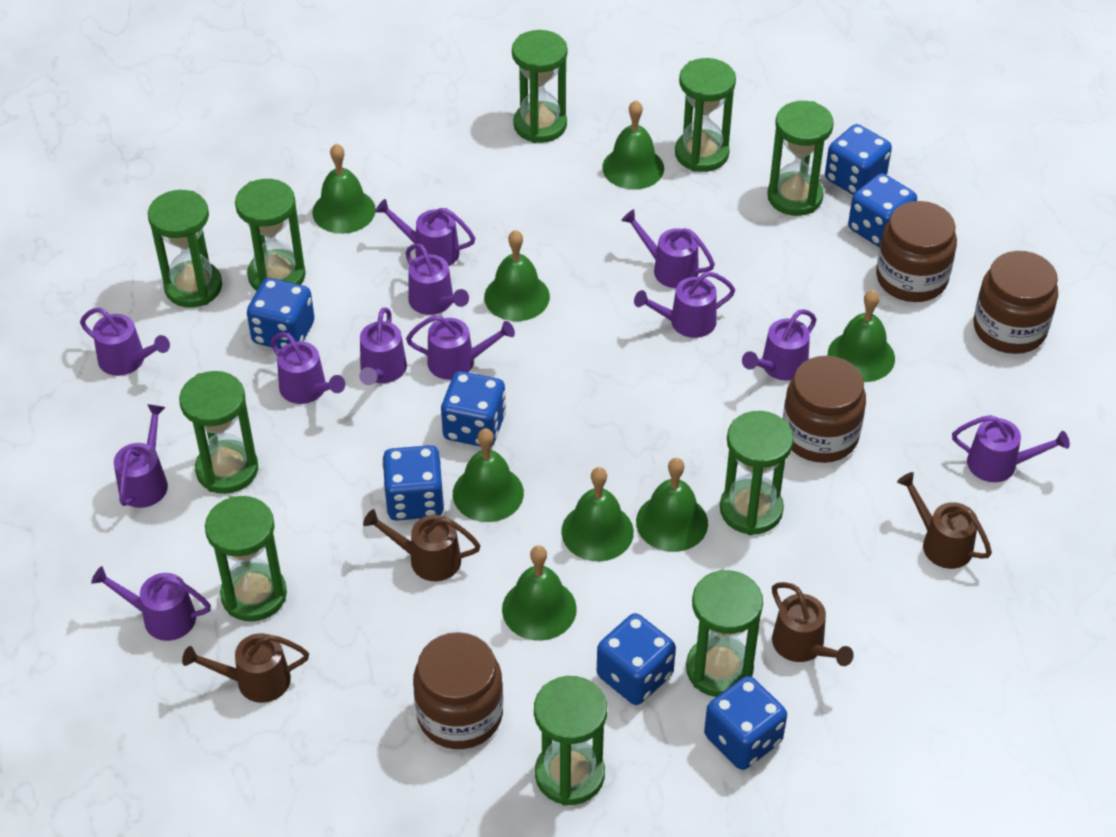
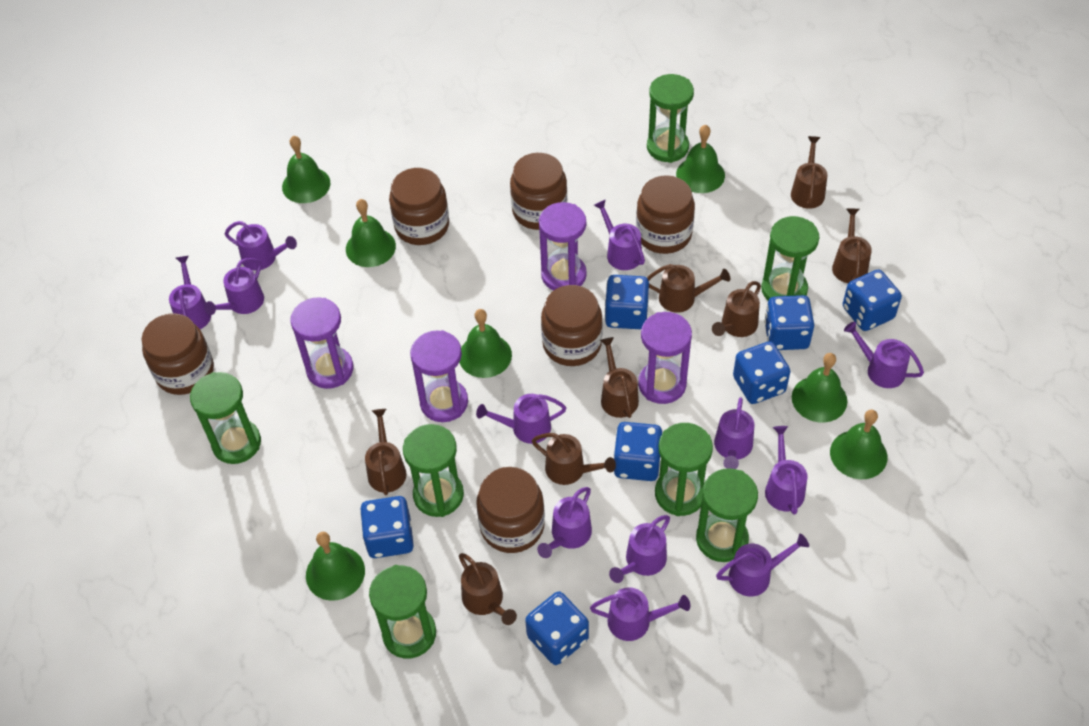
brown jar: [413,632,503,749] [783,356,866,463] [876,201,957,302] [974,251,1058,354] = 4 -> [141,313,214,395] [389,168,449,245] [476,467,545,553] [510,153,567,230] [541,285,603,366] [636,175,695,254] = 6
brown watering can: [182,633,309,703] [363,509,481,581] [772,582,854,666] [897,472,992,569] = 4 -> [365,409,407,495] [459,553,517,625] [532,433,616,485] [600,337,639,418] [647,264,730,313] [712,281,761,337] [791,136,828,209] [832,209,872,283] = 8
green bell: [312,144,376,234] [453,428,524,522] [484,230,550,321] [502,546,577,641] [561,467,634,561] [602,100,664,189] [636,458,708,552] [828,290,895,382] = 8 -> [282,135,330,203] [306,532,365,601] [346,199,396,267] [459,309,512,378] [676,125,725,193] [792,353,847,422] [830,409,887,479] = 7
green hourglass: [148,190,222,308] [179,371,258,494] [205,496,287,622] [235,179,306,291] [512,30,567,143] [534,676,607,806] [675,58,736,172] [686,569,763,697] [720,411,794,535] [767,101,834,216] = 10 -> [190,372,261,464] [369,565,436,658] [403,424,464,517] [647,74,694,163] [655,423,713,516] [696,468,758,562] [761,216,820,300] = 7
purple hourglass: none = 0 -> [290,297,353,389] [410,330,468,422] [539,202,587,291] [638,312,692,404] = 4

